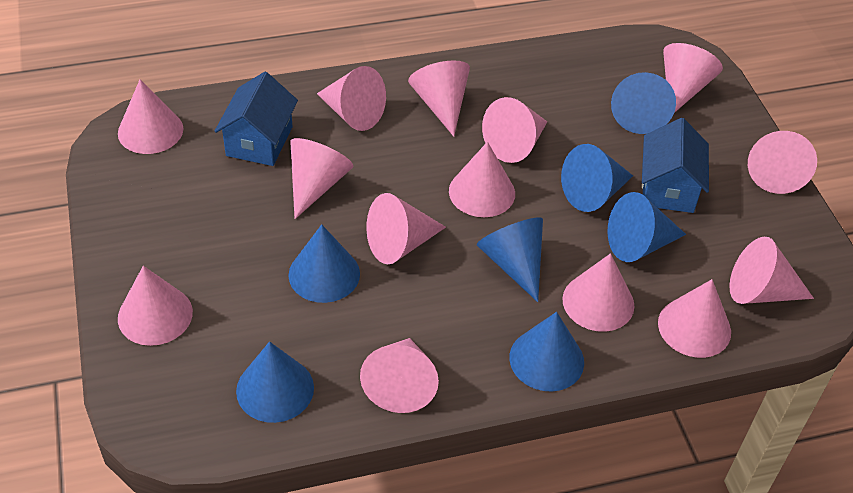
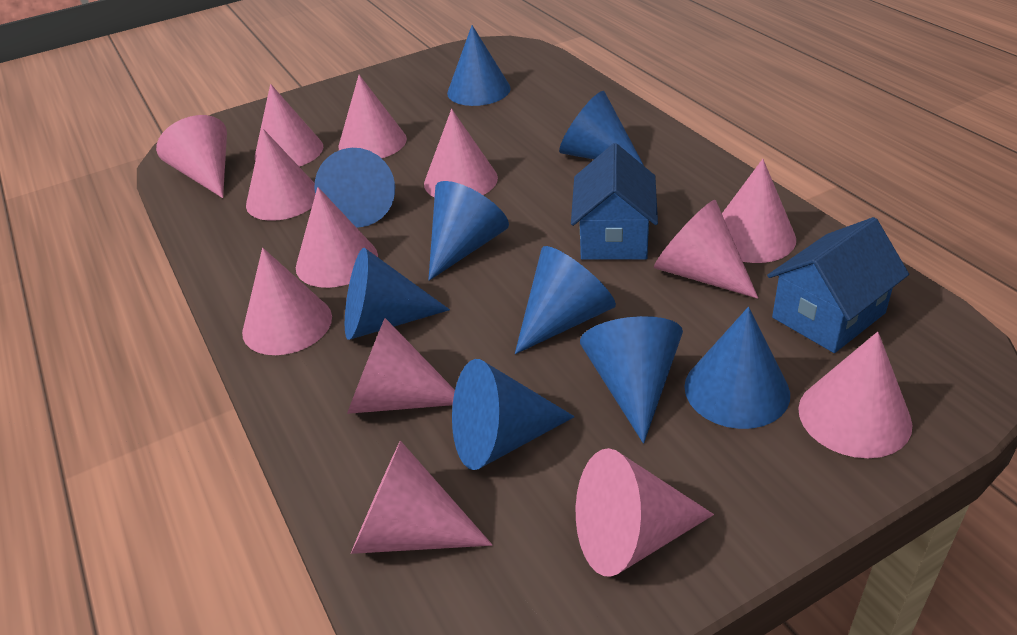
blue cone: [236,341,314,423] [288,224,360,303] [477,217,543,302] [509,312,584,392] [561,144,633,212] [607,192,686,262] [611,72,676,134] = 7 -> [315,148,395,228] [345,248,450,340] [428,181,509,281] [447,25,511,106] [452,359,575,470] [515,246,616,354] [559,91,644,166] [580,316,683,443] [684,307,790,429] = 9
pink cone: [118,79,183,154] [118,266,193,346] [290,138,353,219] [317,66,386,131] [360,338,439,413] [366,193,446,264] [408,61,470,137] [449,142,515,217] [482,97,547,163] [562,253,635,332] [658,279,731,358] [663,43,723,113] [729,237,814,304] [748,131,817,194] = 14 -> [156,115,227,198] [242,248,332,355] [246,129,315,221] [255,84,323,167] [296,187,378,288] [338,75,407,158] [347,318,455,414] [351,440,493,554] [424,109,498,197] [576,448,714,577] [654,200,758,299] [722,159,796,263] [798,332,912,458] = 13

